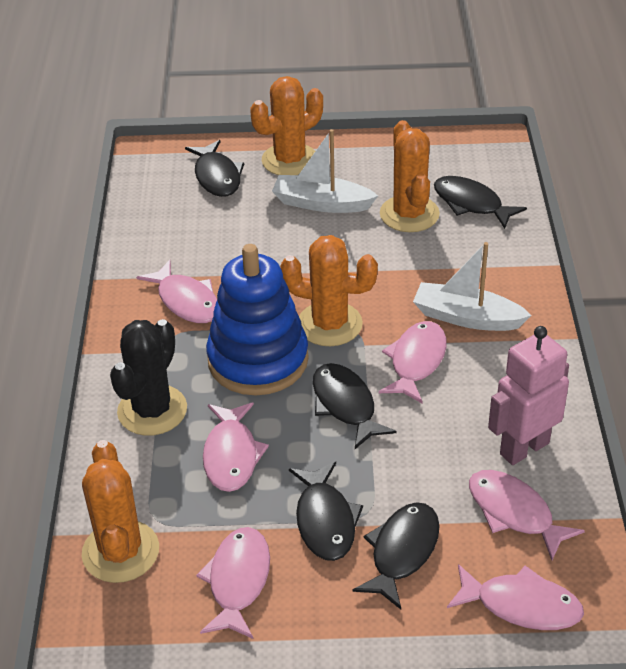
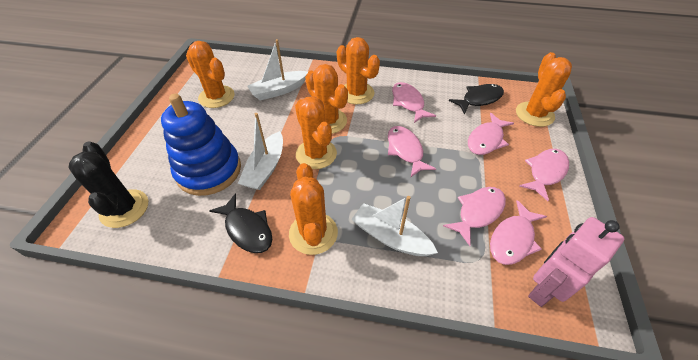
black fish: [185,140,244,197] [289,462,363,561] [313,363,396,449] [352,502,440,609] [434,176,527,229] = 5 -> [209,193,273,253] [449,84,504,114] = 2
orange cactus: [81,440,159,583] [250,76,323,175] [280,235,378,346] [380,120,440,232] = 4 -> [186,41,234,108] [289,163,338,255] [295,96,337,169] [305,64,348,134] [337,37,380,104] [516,52,572,127] = 6
white boat: [272,129,378,213] [413,242,532,331] = 2 -> [238,113,283,190] [247,39,308,101] [351,196,438,256] = 3

